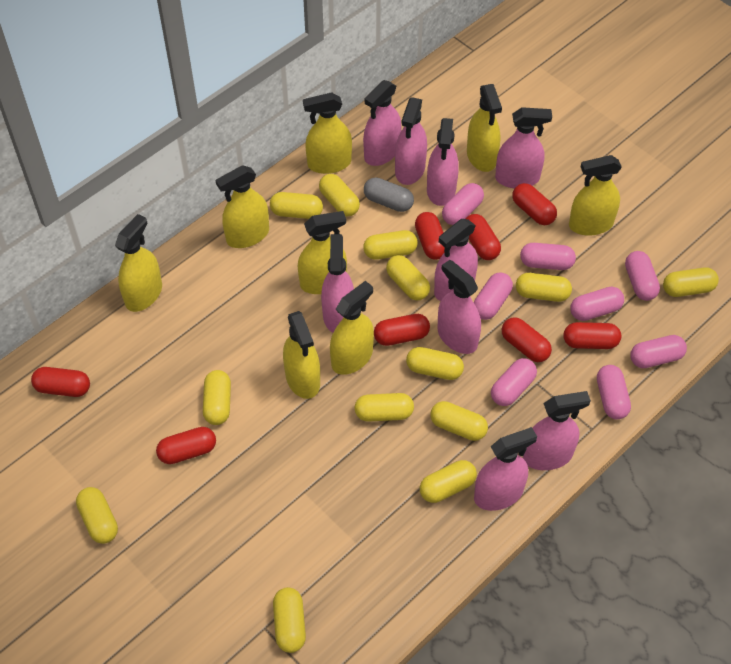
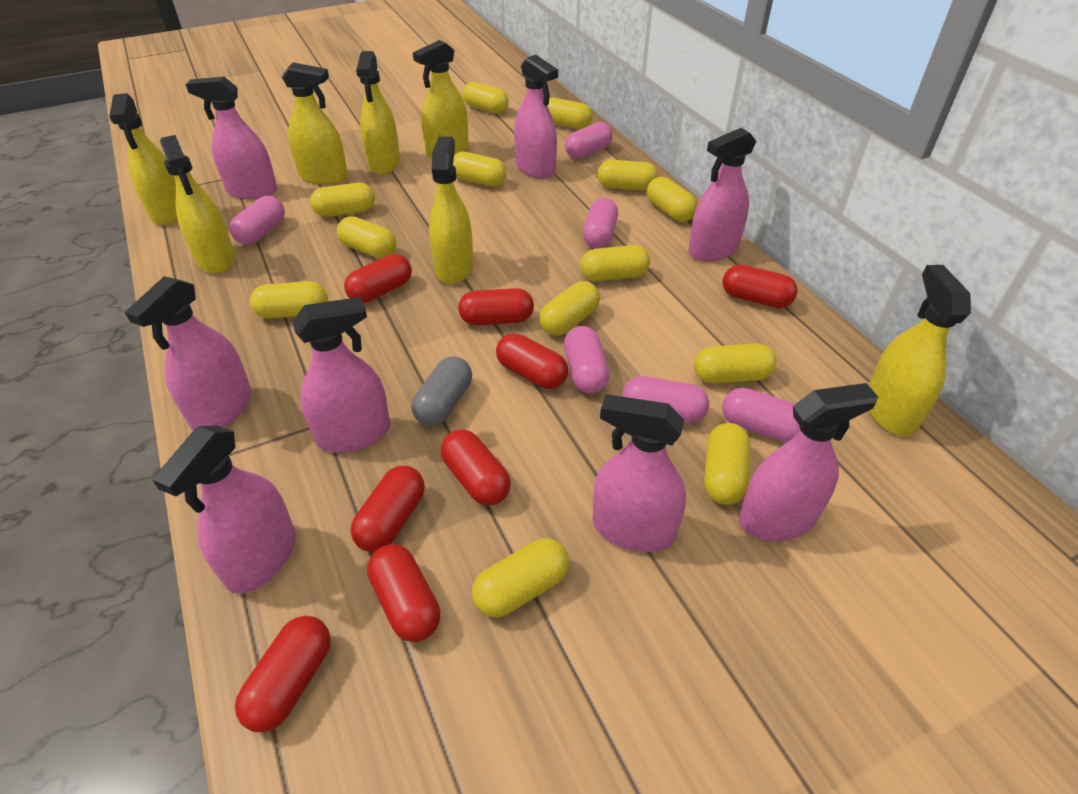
pink capsule: [442,183,484,225] [474,273,513,320] [491,358,537,406] [520,243,576,270] [570,287,624,321] [597,365,631,419] [625,251,660,301] [630,335,687,368] = 8 -> [230,196,285,245] [564,326,610,393] [565,122,613,159] [583,198,618,248] [622,376,709,423] [722,388,800,443] = 6
pink spray bottle: [321,234,354,332] [363,80,401,166] [395,97,427,185] [427,118,459,206] [434,219,478,301] [437,260,481,354] [474,427,537,511] [495,107,552,188] [523,391,591,470] = 9 -> [125,276,252,431] [152,425,296,594] [185,77,277,199] [292,297,390,453] [514,55,558,179] [593,394,686,552] [688,128,756,261] [739,383,878,541] = 8
yellow spray bottle: [115,214,162,312] [216,165,269,248] [283,311,320,399] [298,211,347,294] [303,92,352,174] [330,281,374,375] [467,84,502,172] [569,155,622,236] = 8 -> [109,93,178,225] [160,135,235,274] [282,62,348,185] [356,51,400,175] [413,40,469,159] [429,136,473,284] [869,265,971,436] = 7

